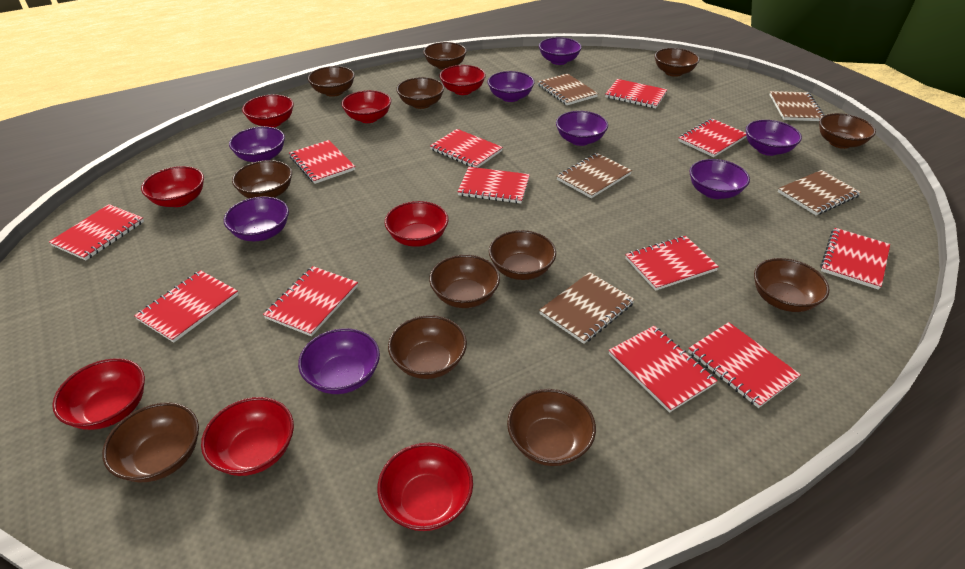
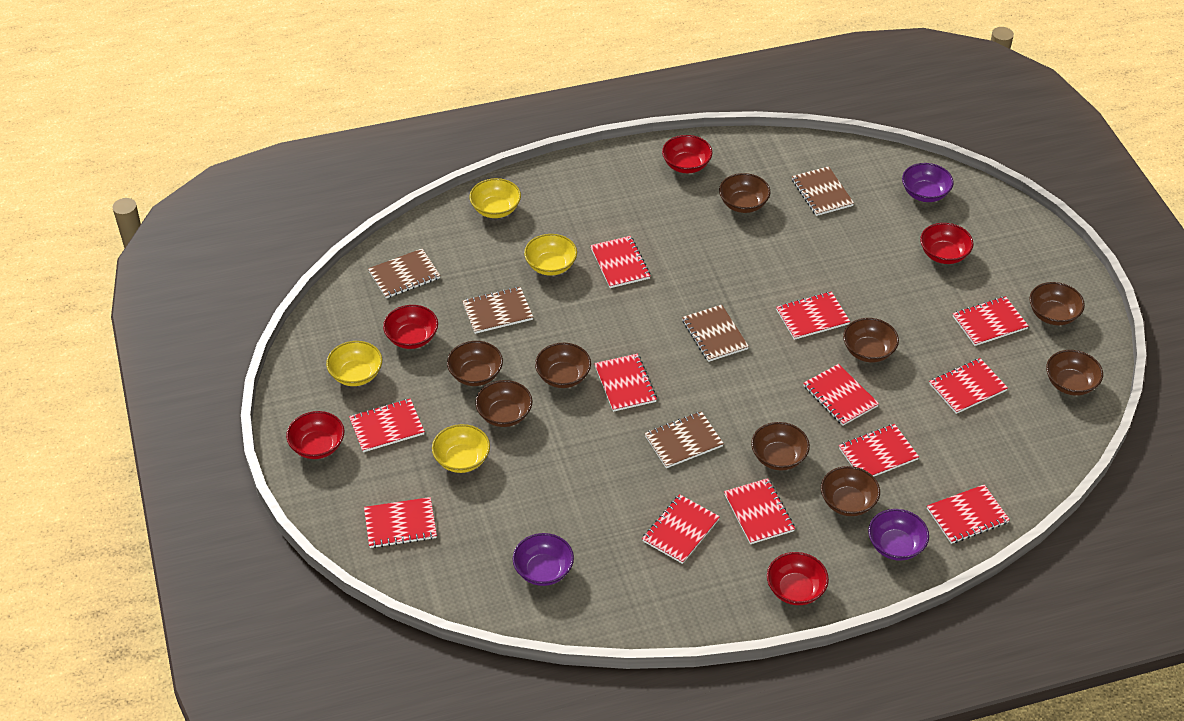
brown bowl: [102,402,199,482] [232,160,292,198] [308,66,355,97] [388,315,467,379] [396,77,444,109] [423,42,467,70] [429,255,500,308] [489,230,556,280] [507,389,596,466] [654,48,700,77] [754,258,830,312] [819,113,876,149] = 12 -> [447,341,503,386] [475,380,532,427] [535,343,591,388] [719,173,770,213] [751,422,810,471] [821,466,880,516] [843,318,899,362] [1029,282,1085,325] [1046,350,1103,396] = 9
purple bowl: [224,197,289,241] [229,126,285,162] [298,328,380,394] [488,71,535,102] [539,37,582,65] [556,111,608,146] [689,159,750,199] [746,120,802,156] = 8 -> [513,533,574,586] [868,509,929,561] [902,163,953,202] = 3
red bowl: [52,358,145,430] [141,166,204,207] [201,397,294,476] [242,95,294,128] [341,90,391,123] [377,443,473,531] [385,201,448,247] [439,65,486,95] = 8 -> [286,411,344,459] [383,305,438,349] [662,135,712,173] [767,552,829,605] [920,223,973,264] = 5
yellow bowl: none = 0 -> [326,341,382,386] [432,424,490,473] [469,178,521,218] [524,234,577,276] = 4

